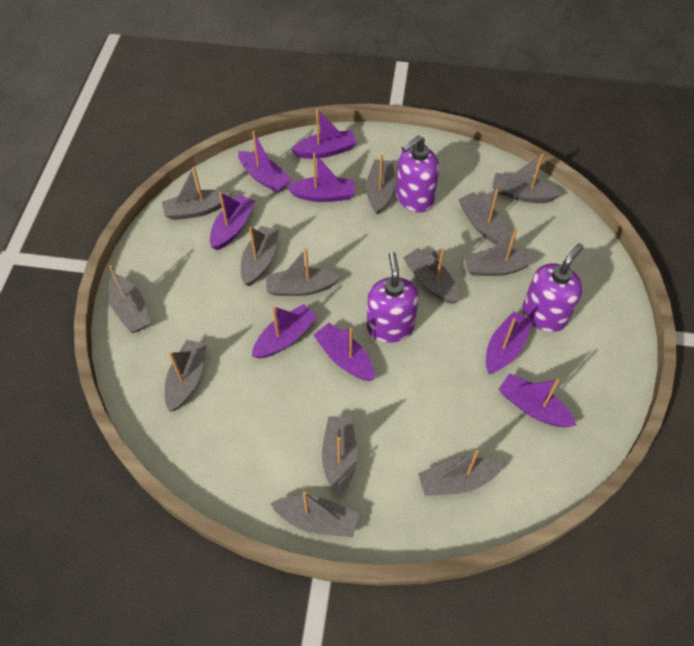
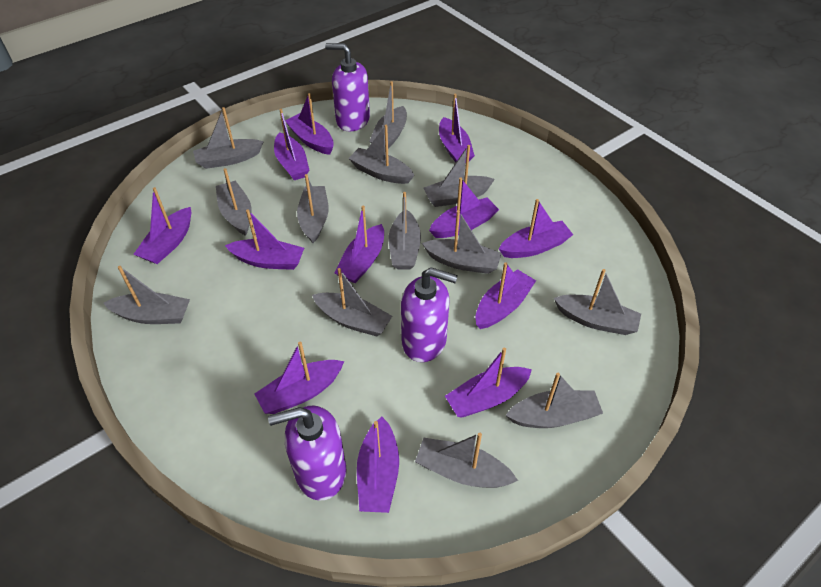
purple boat: [210,192,255,250] [238,131,292,193] [252,304,318,358] [287,153,355,202] [291,109,357,159] [313,323,375,381] [486,311,533,374] [498,373,577,427] = 8 -> [133,187,191,264] [225,209,304,270] [254,341,344,414] [274,109,309,180] [285,93,334,155] [335,206,384,283] [357,417,399,513] [429,178,499,238] [439,94,475,163] [445,348,532,417] [476,262,536,329] [499,199,573,258] = 12

